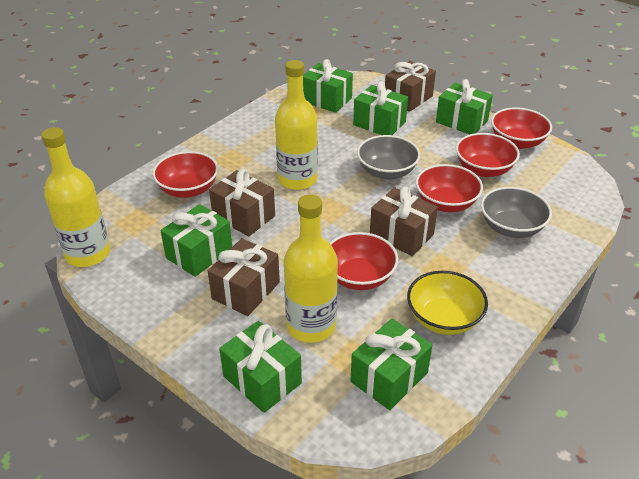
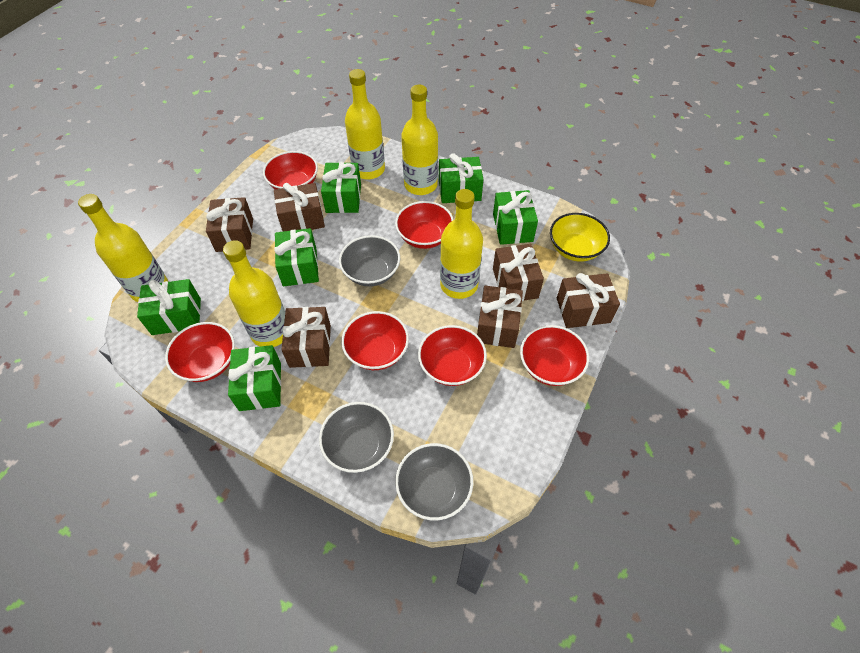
brown gift: [208,238,280,316] [209,169,275,236] [370,187,438,256] [385,61,436,112] = 4 -> [206,197,253,252] [274,183,325,232] [281,307,331,368] [477,285,523,348] [493,244,544,301] [557,273,620,328] = 6
grey bowl: [357,135,420,180] [481,187,552,238] = 2 -> [319,402,394,473] [339,235,400,286] [395,443,473,520] = 3
red bowl: [152,151,218,198] [330,232,398,290] [416,164,483,212] [456,133,520,177] [491,107,552,149] = 5 -> [165,322,235,382] [263,151,318,190] [341,311,409,370] [395,201,453,249] [418,325,487,386] [520,325,589,386] = 6
yellow bottle: [41,127,110,267] [275,60,318,190] [284,194,338,343] = 3 -> [78,194,168,302] [223,240,285,347] [345,69,385,180] [401,85,438,195] [440,189,483,299] = 5

